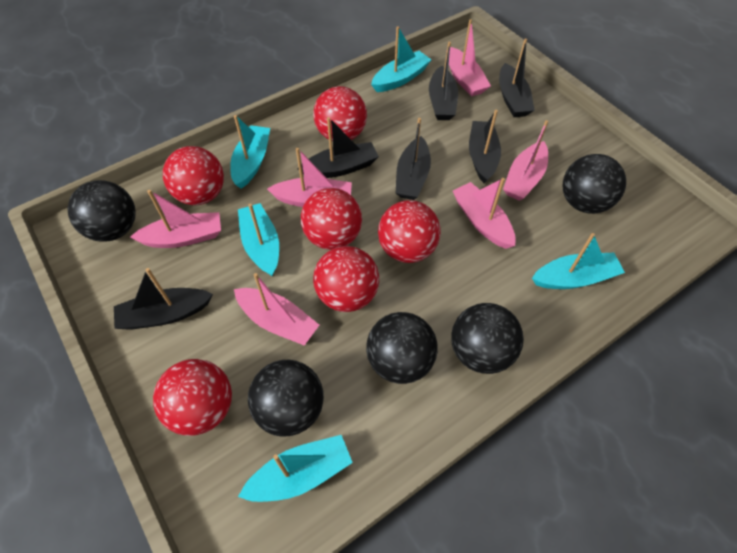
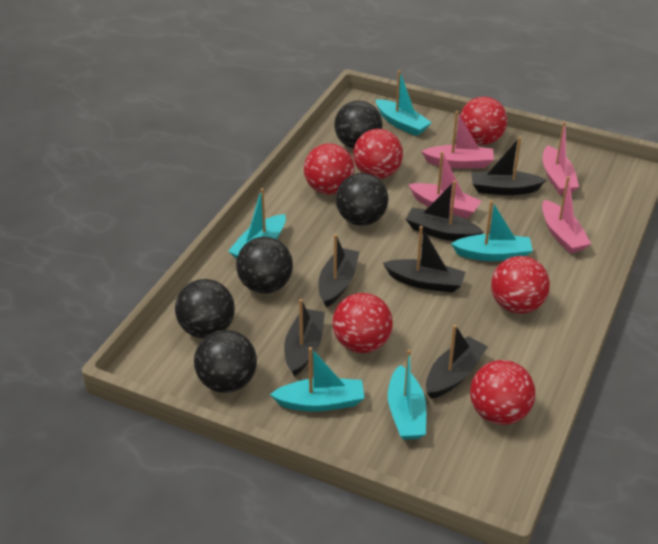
pink boat: [130,190,221,248] [234,273,319,345] [267,148,352,207] [446,19,491,96] [453,178,516,249] [503,120,548,201] = 6 -> [408,151,481,218] [421,111,494,169] [542,176,591,253] [543,122,579,195] = 4

